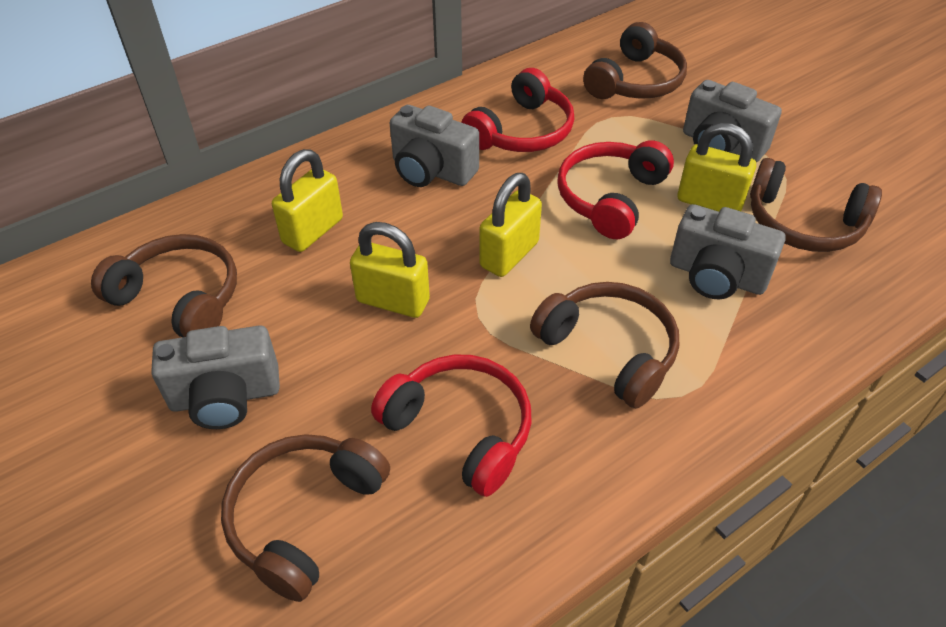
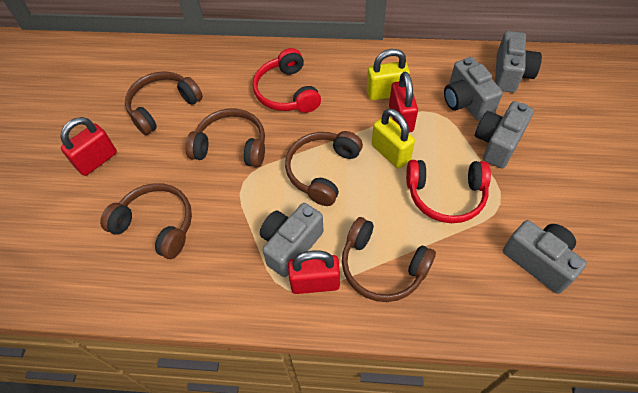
grey camera: [151,326,280,429] [390,105,479,187] [670,204,786,299] [683,80,782,162] = 4 -> [260,203,324,277] [444,57,503,121] [475,101,534,168] [495,31,542,93] [503,220,587,294] = 5
red headphones: [371,355,532,497] [461,68,574,152] [557,140,674,239] = 3 -> [253,48,321,113] [406,160,491,223] = 2
red padlock: none = 0 -> [60,117,117,176] [288,250,340,294] [389,72,418,132] = 3
yellow padlock: [272,149,343,252] [350,222,430,318] [480,173,542,277] [678,123,756,212] = 4 -> [367,49,410,101] [372,108,415,169] = 2

